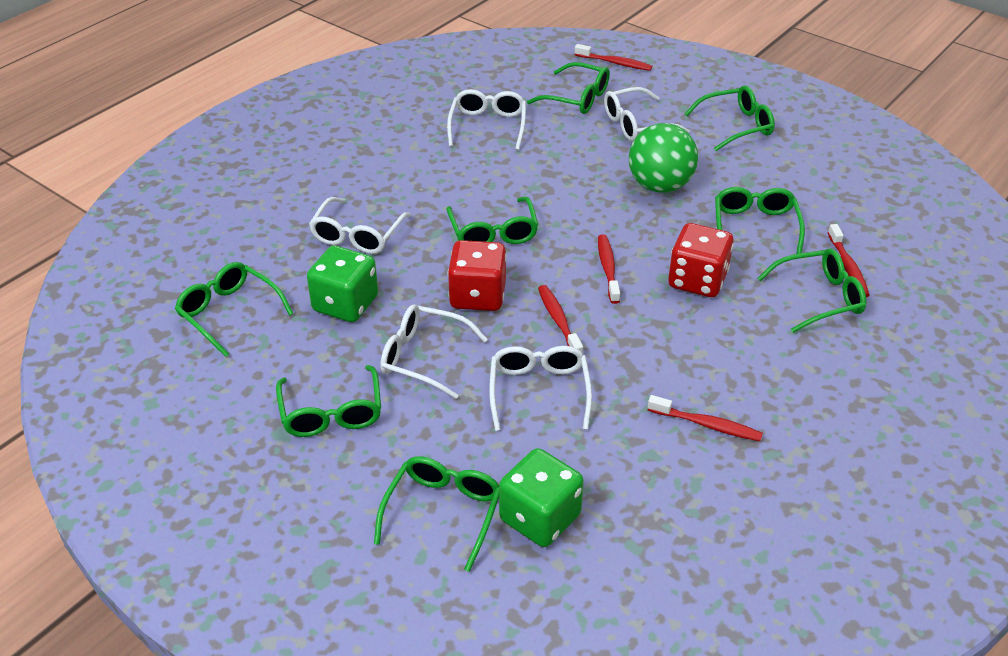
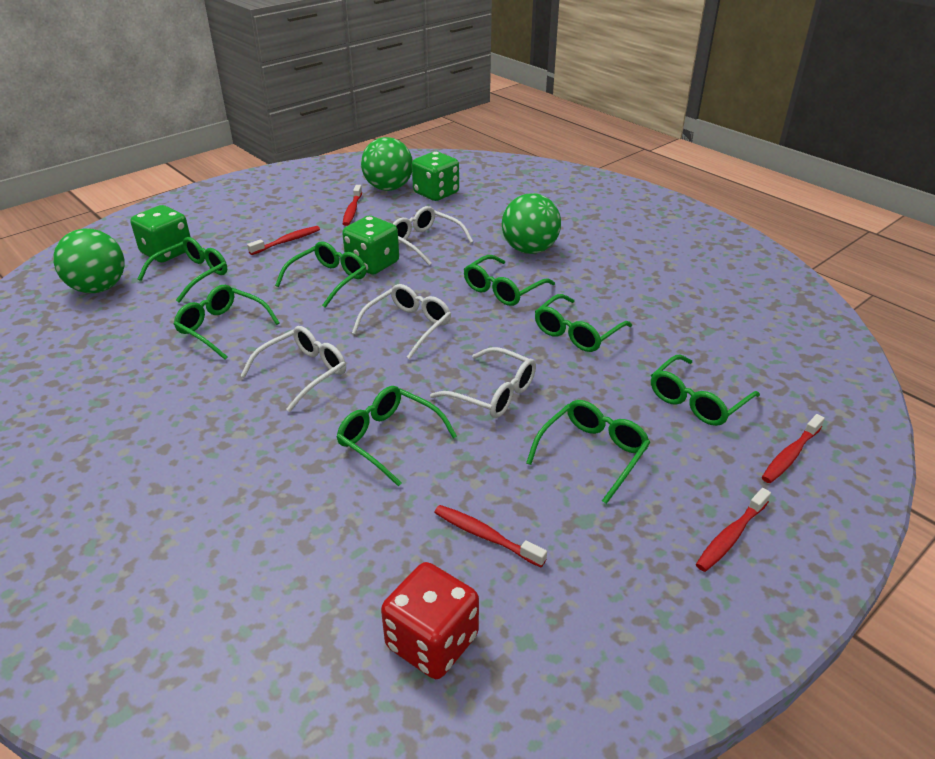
green ball: [629,123,698,193] = 1 -> [53,228,124,293] [361,137,413,191] [502,193,561,254] = 3
green dice: [307,246,378,322] [499,448,584,547] = 2 -> [130,205,190,262] [342,216,399,275] [412,151,459,201] = 3
red dice: [448,240,507,311] [668,223,734,297] = 2 -> [381,562,479,679] = 1
white glasses: [309,197,411,254] [380,304,488,399] [447,89,526,150] [489,346,592,431] [604,87,690,141] = 5 -> [240,326,346,412] [352,284,451,359] [393,206,473,266] [430,347,536,418] = 4

